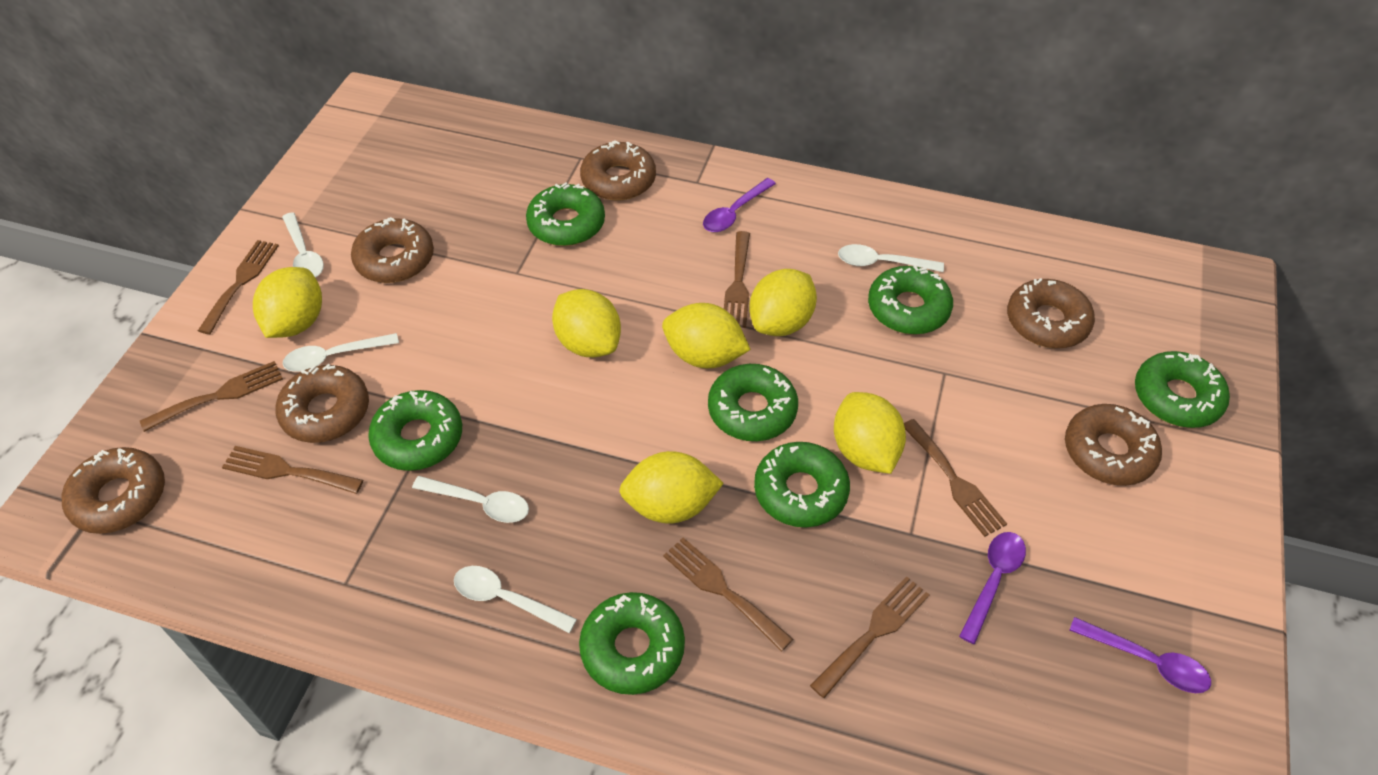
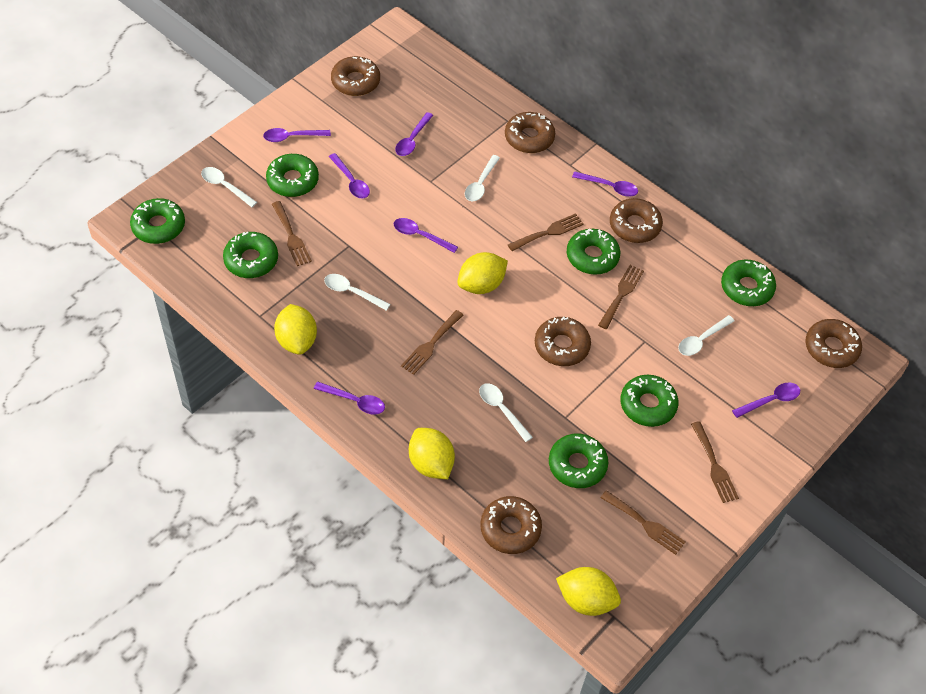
brown fork: [140,361,283,432] [198,240,279,334] [222,446,363,494] [663,538,793,652] [724,231,750,328] [810,576,929,698] [904,419,1007,537] = 7 -> [272,201,312,266] [401,310,463,375] [508,213,584,251] [598,265,644,329] [600,490,685,555] [691,421,739,503] = 6
purple spoon: [703,178,776,232] [959,532,1026,644] [1070,617,1211,693] = 3 -> [263,128,331,142] [314,382,385,415] [329,153,370,198] [393,218,458,253] [395,112,433,156] [572,171,638,197] [732,383,800,418] = 7
yellow lemon: [253,267,322,338] [552,289,621,357] [619,451,724,523] [662,303,751,368] [749,269,817,336] [834,392,906,474] = 6 -> [274,304,317,355] [409,428,455,479] [457,252,508,294] [556,567,621,616] = 4

